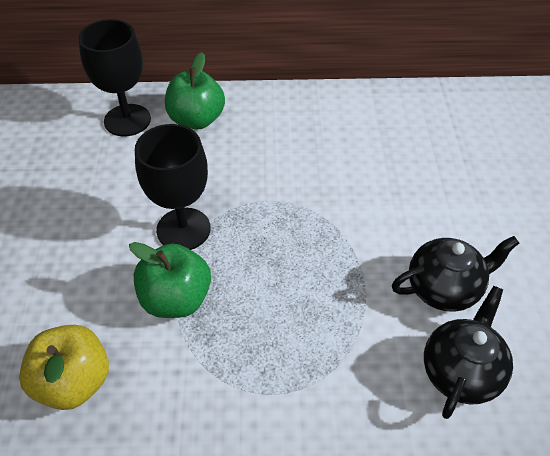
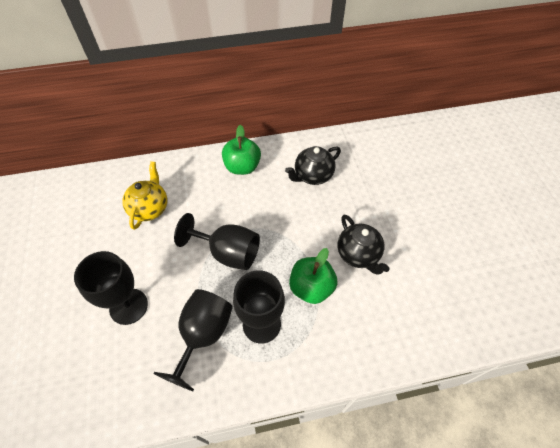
black goblet: [78,19,151,136] [135,124,211,250] = 2 -> [74,251,148,325] [154,289,233,391] [174,213,260,270] [233,270,285,344] = 4
yellow apple: [19,325,109,410] = 1 -> none = 0
yellow teapot: none = 0 -> [122,161,167,230] = 1

